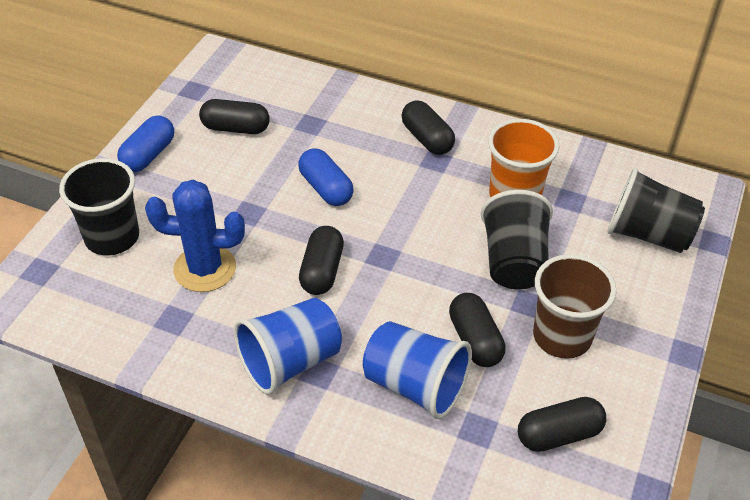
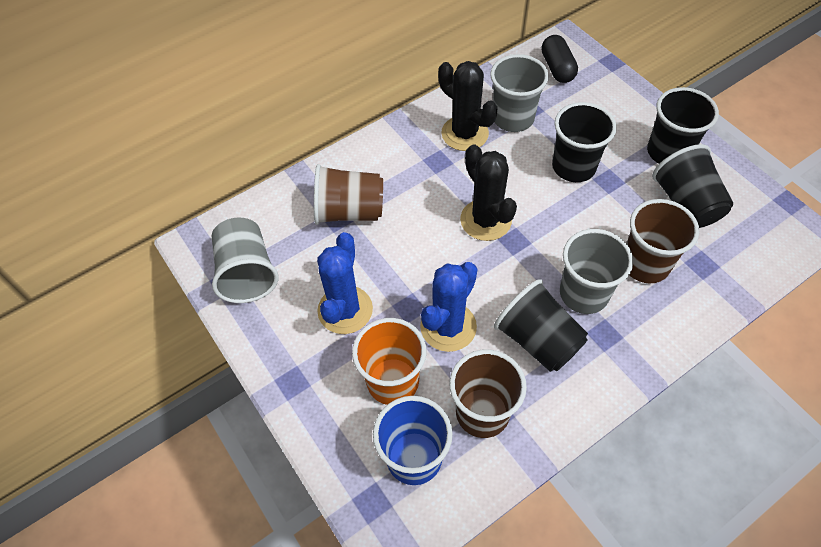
black cactus: none = 0 -> [438,61,498,151] [460,145,517,241] = 2
black capsule: [199,99,270,134] [299,226,344,295] [402,100,455,155] [449,293,506,367] [518,397,606,452] = 5 -> [541,35,578,83] = 1
black cup: [59,158,139,255] [481,190,553,290] [607,168,705,253] = 3 -> [494,279,588,372] [552,102,617,182] [647,87,719,164] [652,144,733,228] = 4
blue cactus: [145,180,245,292] = 1 -> [317,232,373,334] [420,262,477,352] = 2
blue capsule: [117,115,174,172] [298,148,354,206] = 2 -> none = 0
blue cup: [234,298,342,395] [363,321,472,419] = 2 -> [373,396,453,485] = 1
brown cup: [533,254,617,359] = 1 -> [314,164,383,225] [449,349,527,438] [626,199,699,283] = 3
grey cup: none = 0 -> [212,218,279,303] [490,54,549,132] [560,229,633,314] = 3

